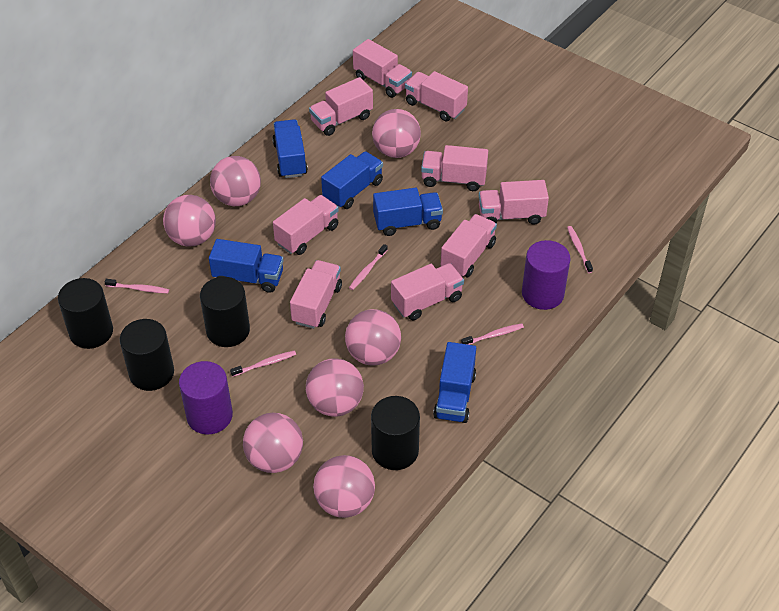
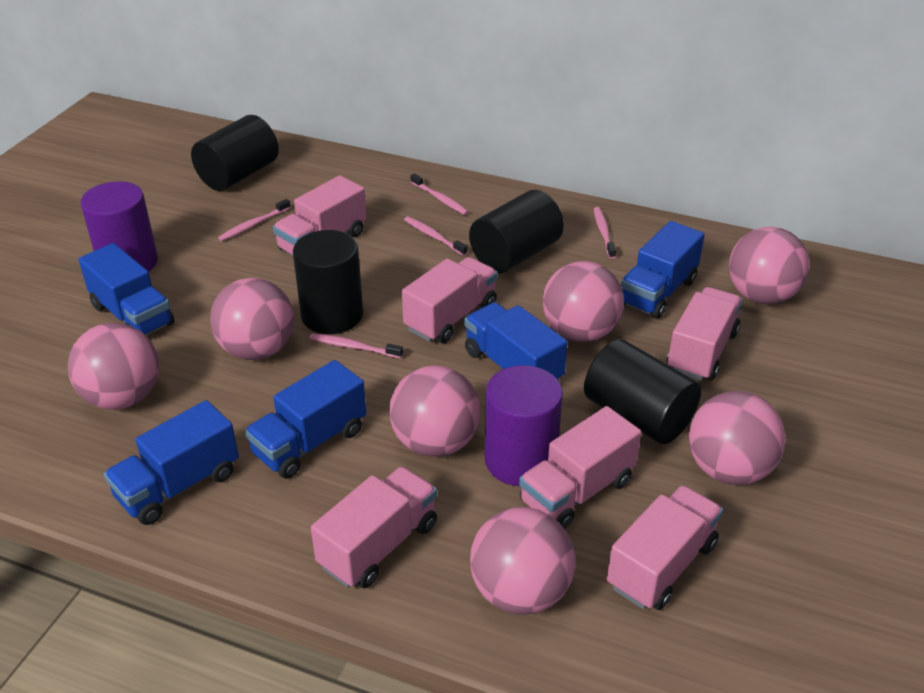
pink truck: [273,195,339,255] [290,260,342,329] [309,77,373,136] [353,39,412,98] [391,263,464,320] [405,71,468,121] [421,145,488,191] [441,214,497,277] [479,180,549,224] = 9 -> [273,175,367,256] [311,466,437,588] [402,257,498,343] [519,406,642,529] [607,485,723,610] [667,287,742,381] = 6

